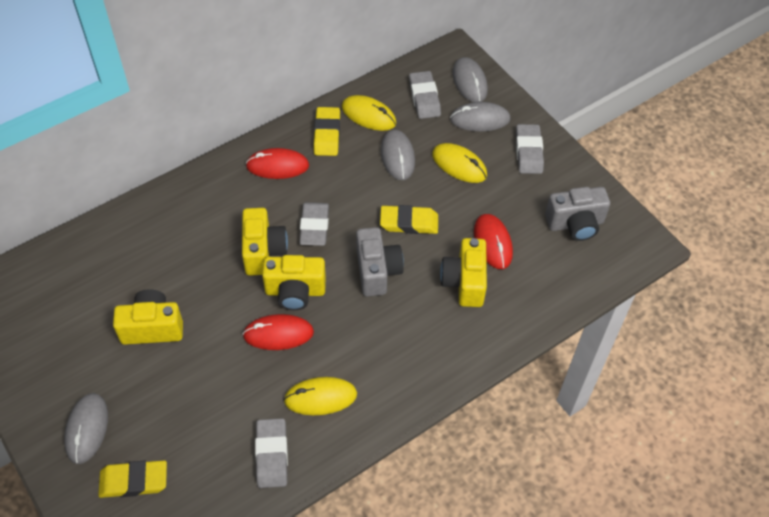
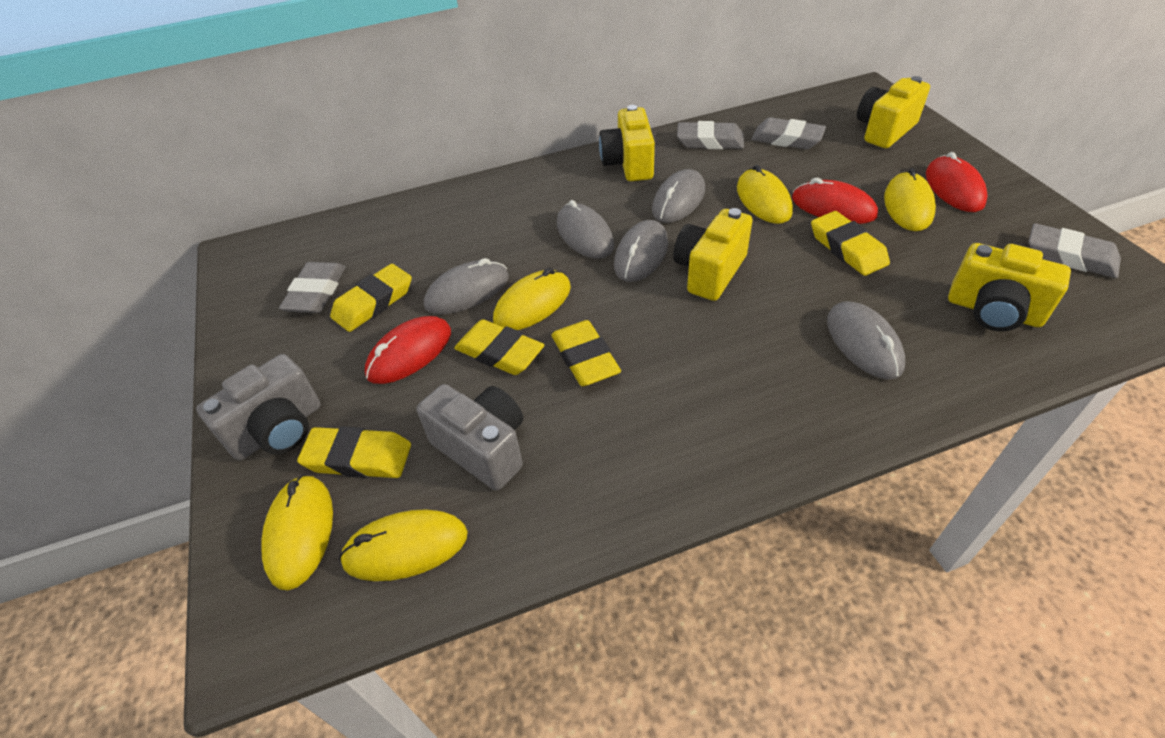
grey mouse: [64,393,108,464] [381,129,415,180] [450,102,511,132] [453,57,488,102] = 4 -> [424,258,509,314] [557,200,614,259] [614,220,668,282] [652,169,705,223] [827,301,905,379] = 5
yellow eraser: [98,460,167,498] [314,107,340,156] [380,205,438,234] = 3 -> [297,426,411,478] [330,264,412,332] [454,319,544,375] [551,320,621,386] [811,211,890,276] = 5
yellow mouse: [284,377,357,415] [342,95,396,131] [432,143,487,183] = 3 -> [261,475,333,590] [339,509,468,581] [493,268,571,330] [737,165,793,224] [884,168,936,231] = 5

